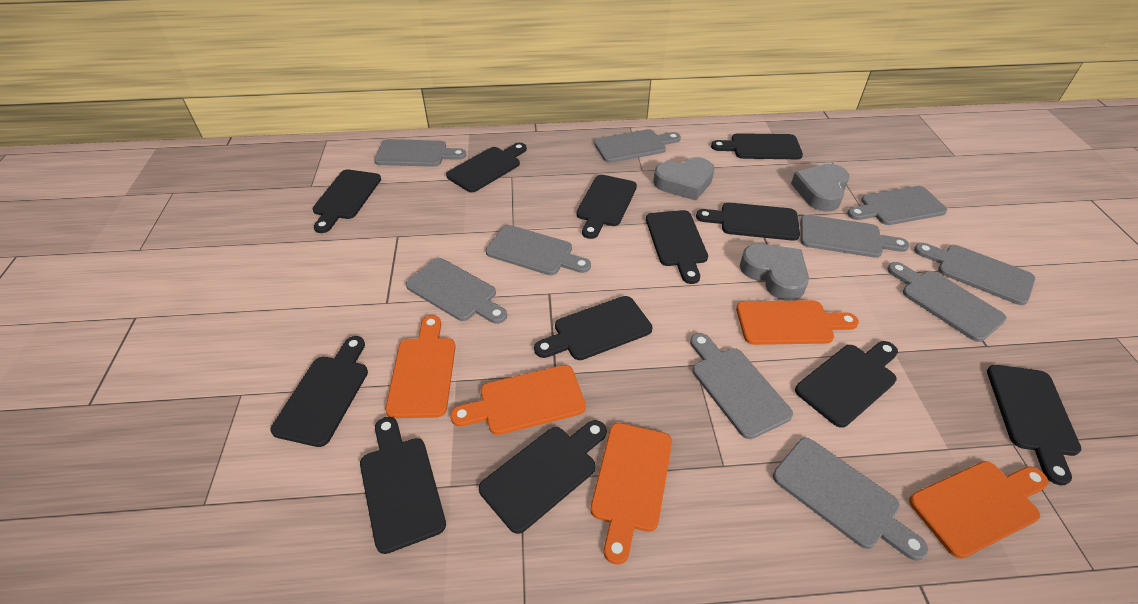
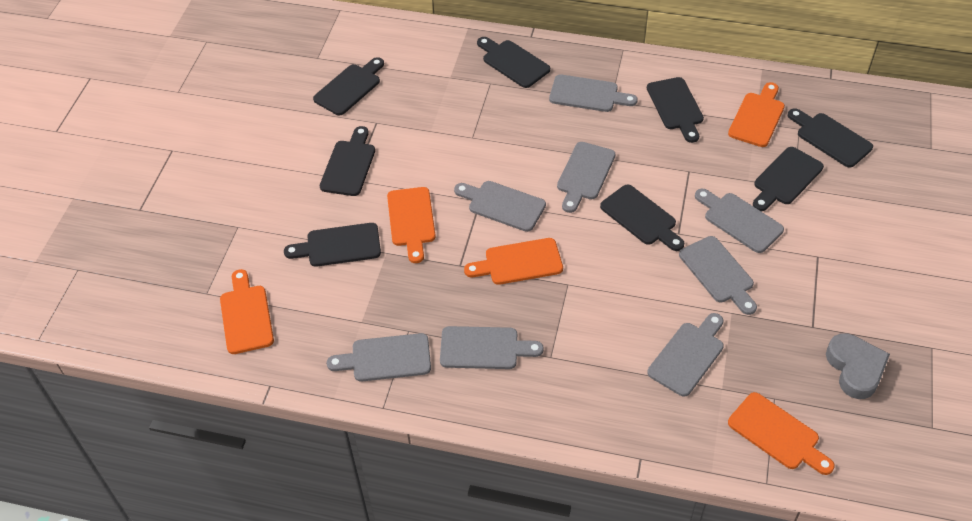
black cutting board: [270,336,368,447] [312,170,381,233] [360,417,446,554] [446,143,527,192] [479,420,607,534] [534,296,652,360] [576,175,637,239] [646,210,708,284] [696,202,800,241] [711,133,803,159] [795,341,898,428] [987,365,1082,485] = 12 -> [284,223,381,267] [313,57,384,115] [320,126,375,196] [477,37,550,88] [600,184,684,251] [647,77,704,143] [753,147,824,211] [788,108,873,168] = 8
grey cutting board: [374,139,466,167] [406,258,507,324] [486,225,591,275] [594,129,681,163] [690,333,793,439] [773,438,928,561] [800,215,910,258] [847,186,947,225] [887,262,1007,342] [914,243,1035,305] = 10 -> [327,333,431,382] [440,326,544,369] [454,181,546,232] [549,74,638,112] [557,142,616,213] [647,313,724,397] [679,236,757,315] [695,189,784,253] = 8
grey heart: [653,157,715,200] [740,244,809,301] [791,164,849,212] = 3 -> [826,333,890,399] = 1

